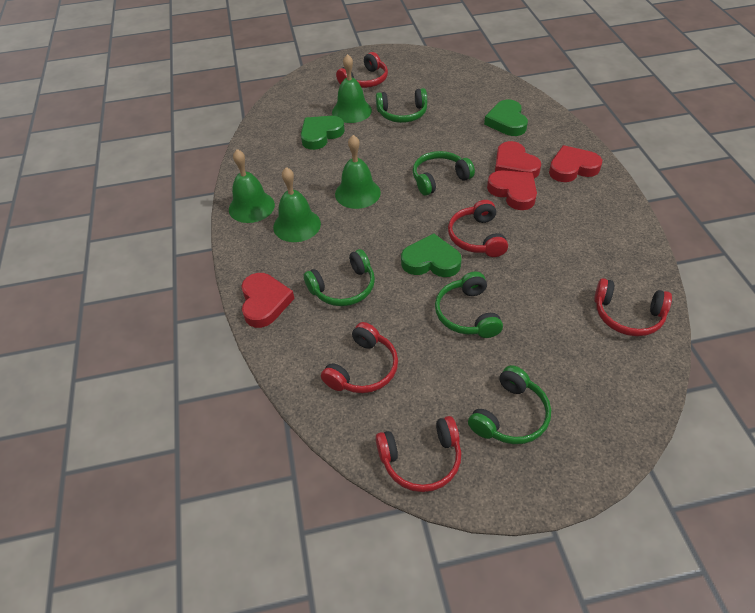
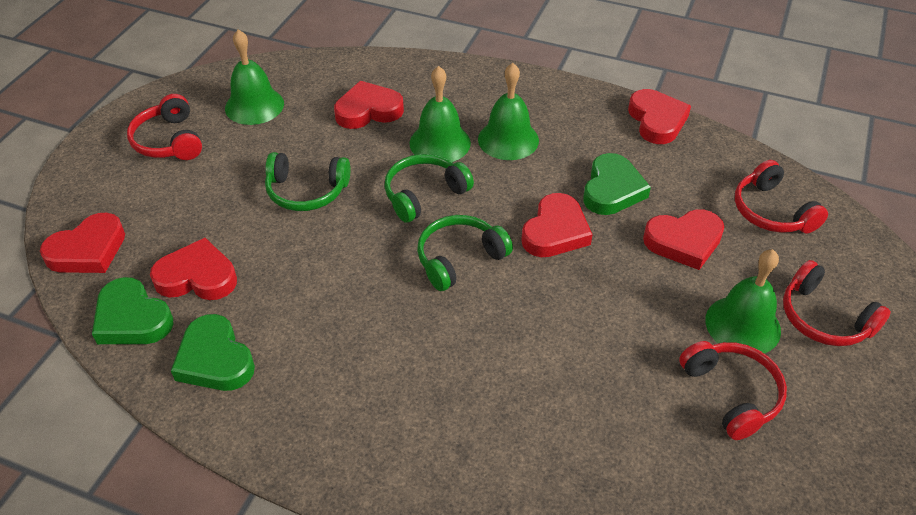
green headphones: [304,249,375,306] [376,88,427,123] [413,151,475,196] [435,272,503,338] [468,365,551,444] = 5 -> [265,152,350,211] [384,154,474,223] [417,215,513,291] = 3
red headphones: [321,322,398,393] [336,52,388,88] [375,416,461,492] [448,200,508,257] [594,278,672,336] = 5 -> [127,94,202,160] [679,341,787,440] [735,160,828,234] [783,260,891,346] = 4
red heart: [241,273,295,328] [487,170,537,210] [495,141,541,179] [549,145,602,182] = 4 -> [40,213,125,273] [150,238,237,300] [334,81,404,129] [521,193,593,257] [628,89,691,144] [643,209,724,270] = 6

